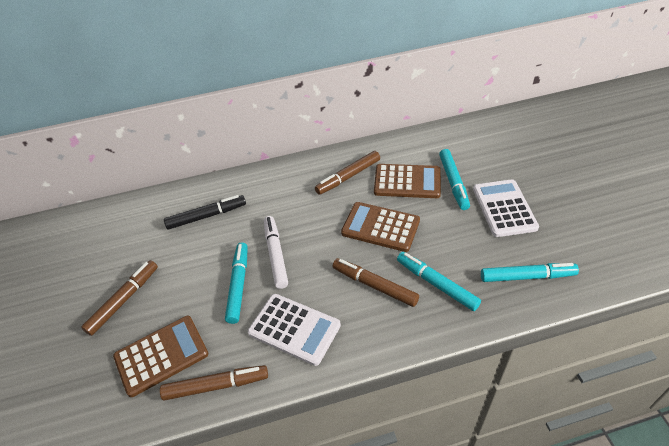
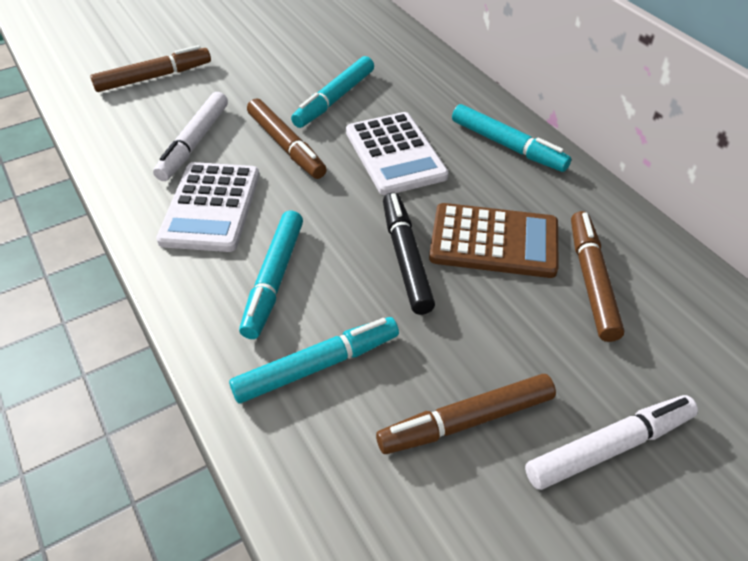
brown calculator: [113,316,208,397] [341,202,420,252] [374,164,441,198] = 3 -> [429,203,559,278] = 1
white marker: [264,216,288,289] = 1 -> [153,92,228,181] [525,395,698,490] = 2

